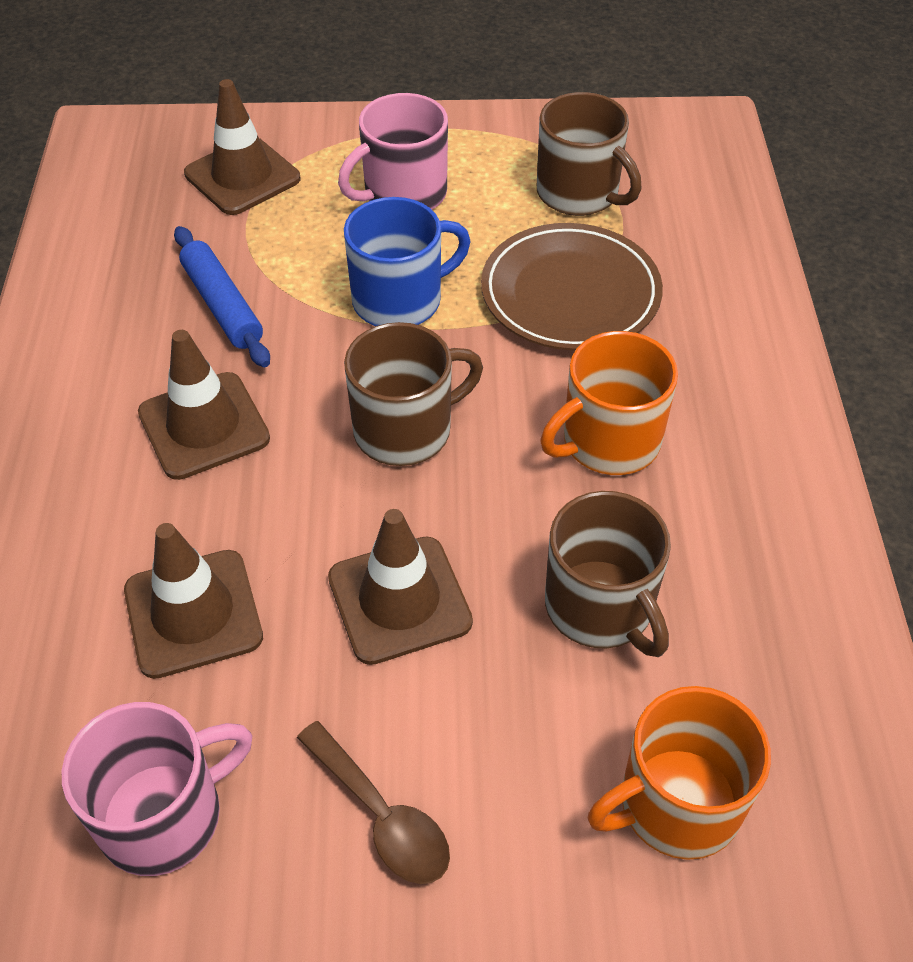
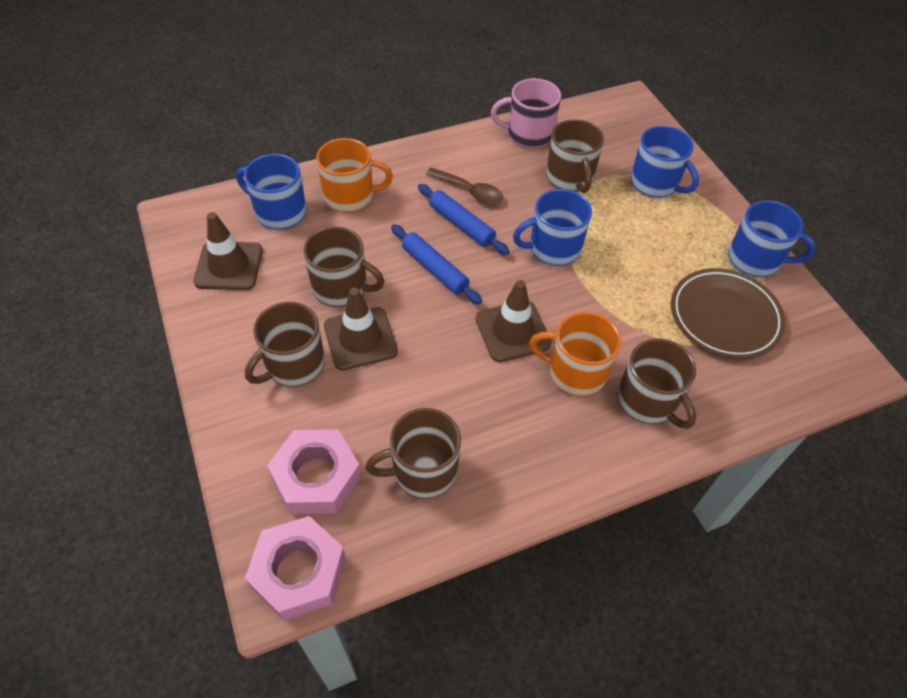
blue mug: [344,197,471,326] = 1 -> [236,154,306,230] [513,189,592,266] [631,125,699,198] [728,200,816,277] = 4
blue rolling pin: [174,226,270,367] = 1 -> [391,224,482,304] [418,184,510,255] = 2
brown mug: [344,322,483,466] [537,92,641,216] [545,491,671,657] = 3 -> [245,302,325,387] [303,227,384,307] [365,408,461,499] [546,119,604,193] [617,338,696,429] = 5
brown traffic cone: [124,523,263,679] [138,330,270,480] [184,79,301,215] [328,509,473,665] = 4 -> [194,212,263,290] [324,287,398,370] [476,280,552,362] = 3
pink mug: [62,702,252,876] [338,93,448,209] = 2 -> [491,78,561,148] = 1
pink nut: none = 0 -> [245,516,346,621] [267,429,361,514] = 2

